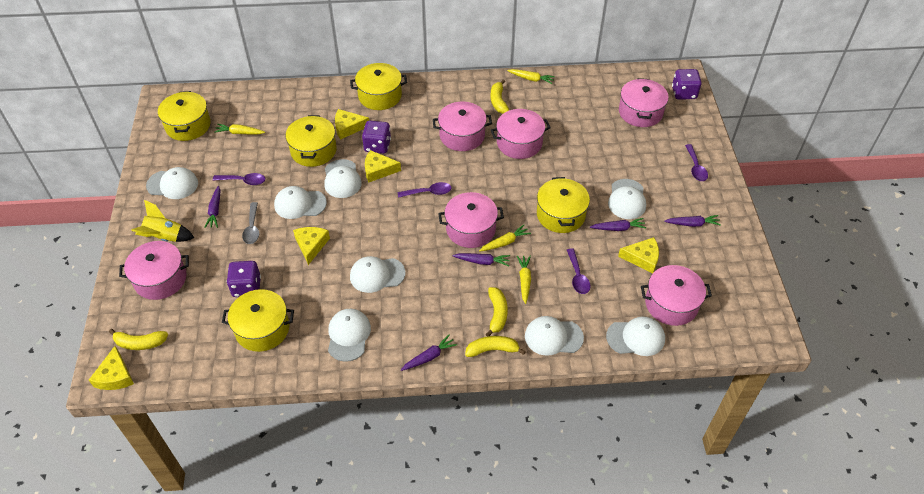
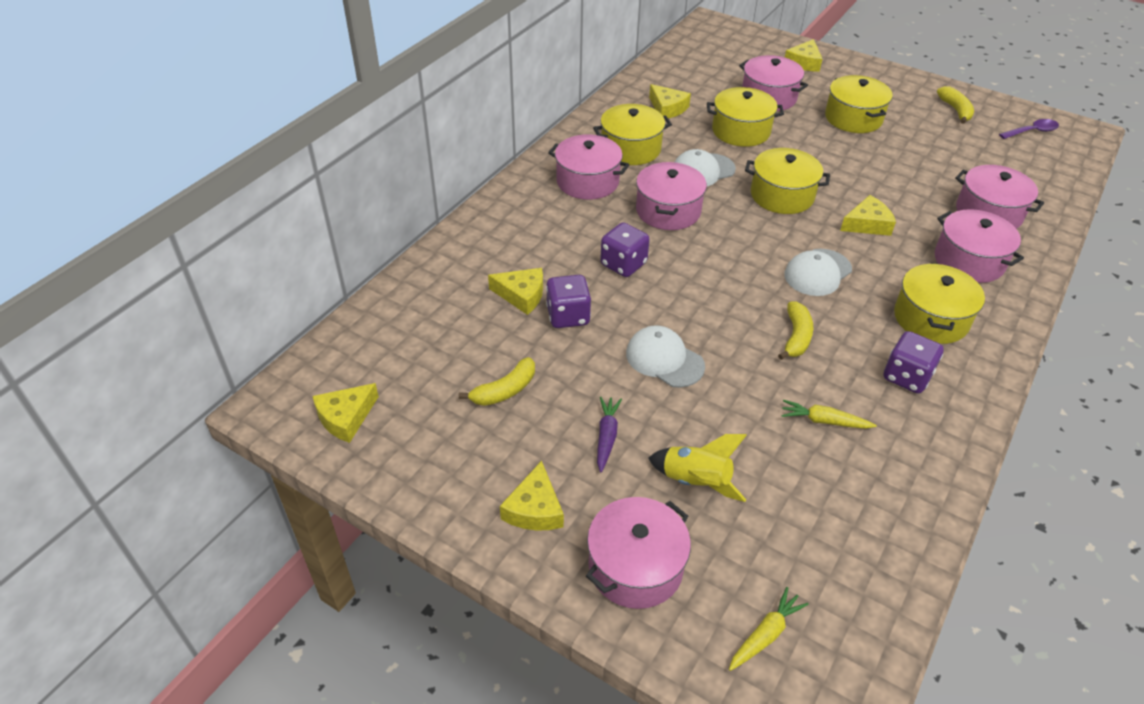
grey spoon: [242,202,259,244] = 1 -> none = 0
purple carrot: [204,186,220,228] [401,335,457,371] [453,253,510,266] [590,218,646,231] [664,215,721,227] = 5 -> [597,397,622,472] = 1
purple spoon: [213,173,265,185] [398,182,452,198] [567,248,591,294] [685,144,708,181] = 4 -> [999,119,1059,139] = 1
white cap: [146,167,198,199] [274,186,327,219] [324,159,362,198] [328,309,371,362] [350,256,405,293] [525,316,584,356] [606,317,665,356] [608,179,646,219] = 8 -> [626,325,705,388] [675,149,736,186] [784,249,852,296] = 3
yellow banana: [109,329,168,350] [465,336,526,357] [486,287,508,336] [490,80,509,114] = 4 -> [459,357,535,406] [778,302,813,360] [937,86,974,124] = 3
yellow carrot: [214,124,265,135] [479,225,531,252] [507,69,555,84] [517,256,531,304] = 4 -> [729,587,809,671] [782,400,877,429] = 2
yellow cheese: [89,346,134,390] [293,227,330,265] [335,109,369,140] [365,150,401,183] [618,237,659,273] = 5 -> [313,383,379,443] [488,268,543,315] [500,460,564,531] [649,84,691,119] [785,39,822,72] [840,195,896,236] = 6

